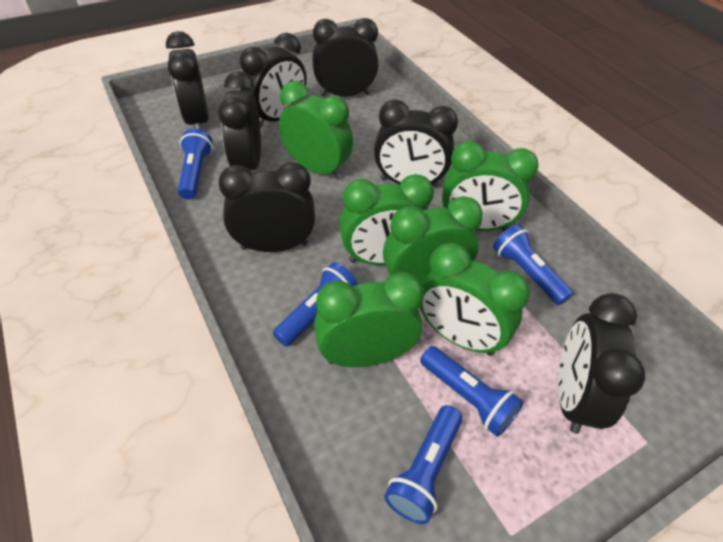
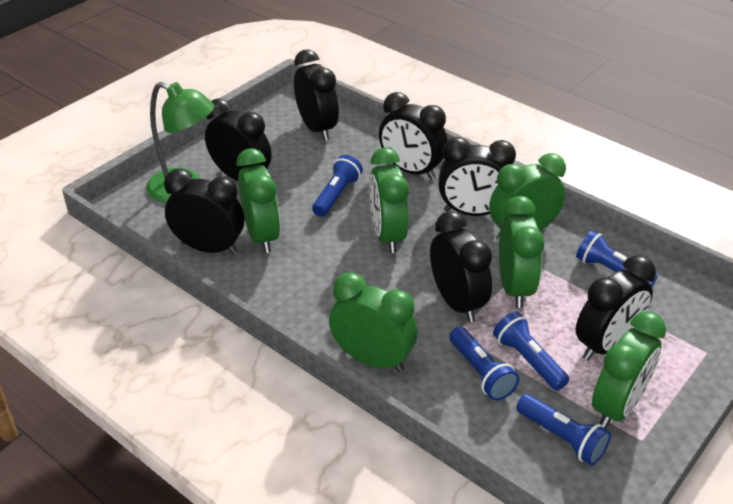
green lamp: none = 0 -> [146,82,215,203] = 1

